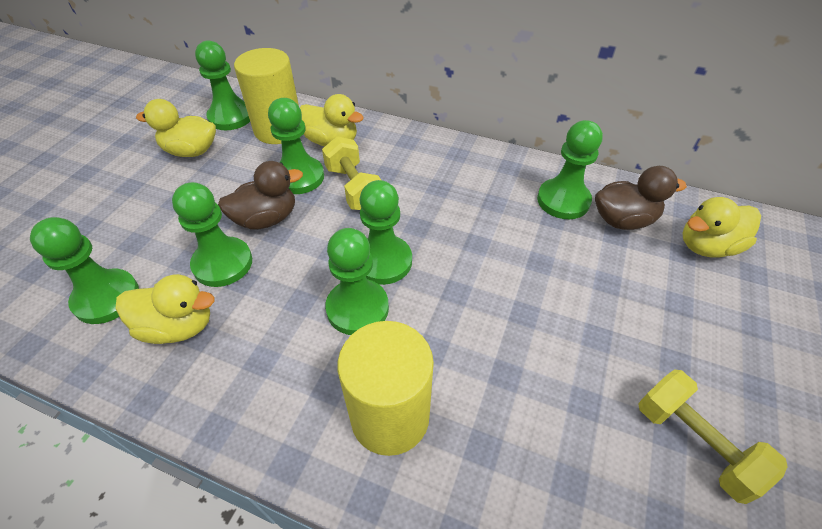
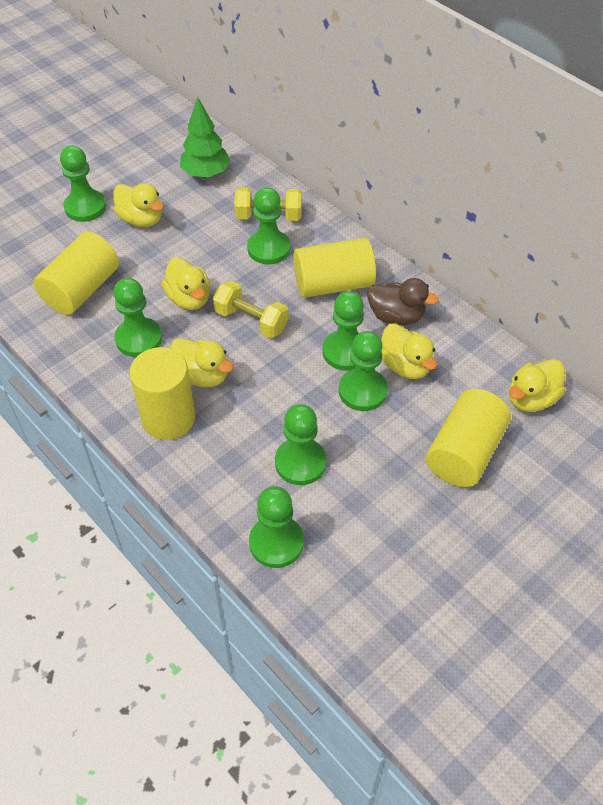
brown duck: [218,161,303,230] [595,166,687,230] = 2 -> [367,278,439,325] = 1
green tree: none = 0 -> [180,97,230,178] = 1
yellow cylinder: [234,48,299,144] [337,321,434,456] = 2 -> [34,232,119,315] [130,347,195,440] [293,238,376,298] [426,389,511,487] = 4
yellow duck: [116,274,215,344] [136,99,216,157] [300,94,364,146] [682,197,761,258] = 4 -> [113,183,164,227] [162,257,210,310] [170,338,233,387] [381,323,437,379] [509,359,565,412] = 5

